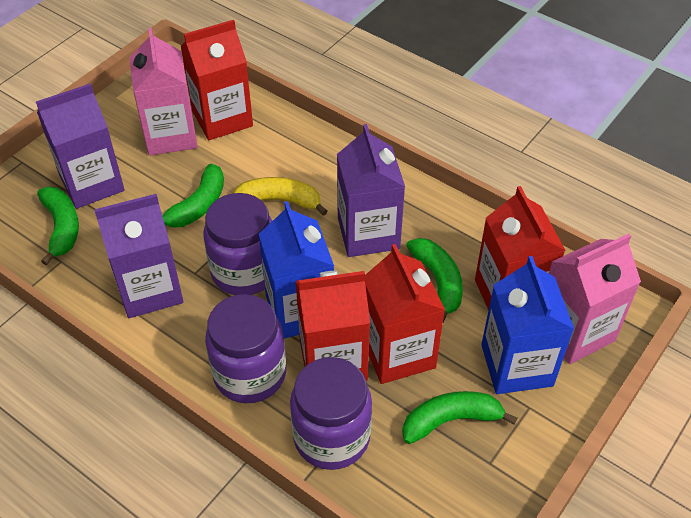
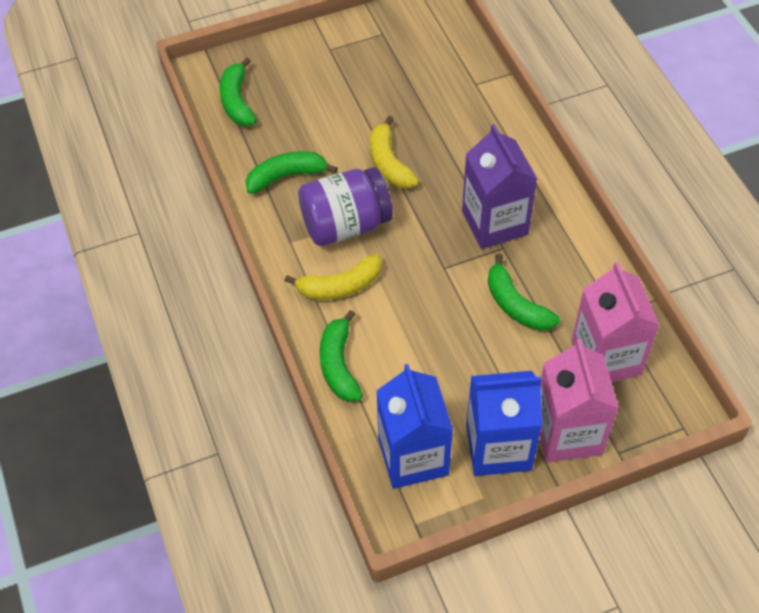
purple carton: [36,84,125,209] [94,194,183,318] [337,124,405,257] = 3 -> [462,124,537,249] = 1
purple jar: [204,193,272,295] [205,294,286,403] [290,357,372,470] = 3 -> [298,167,393,246] = 1
red carton: [180,20,253,140] [296,271,370,381] [365,244,445,384] [475,186,566,310] = 4 -> none = 0
yellow banana: [234,177,328,216] = 1 -> [285,254,382,300] [370,116,419,188] = 2

